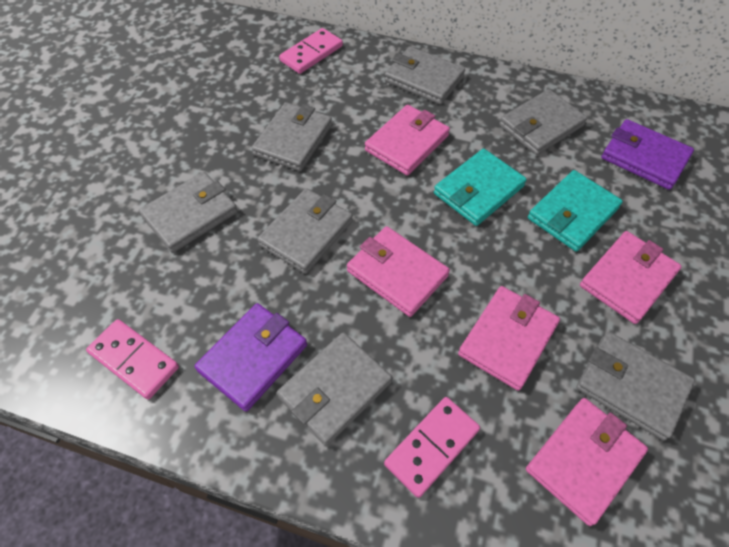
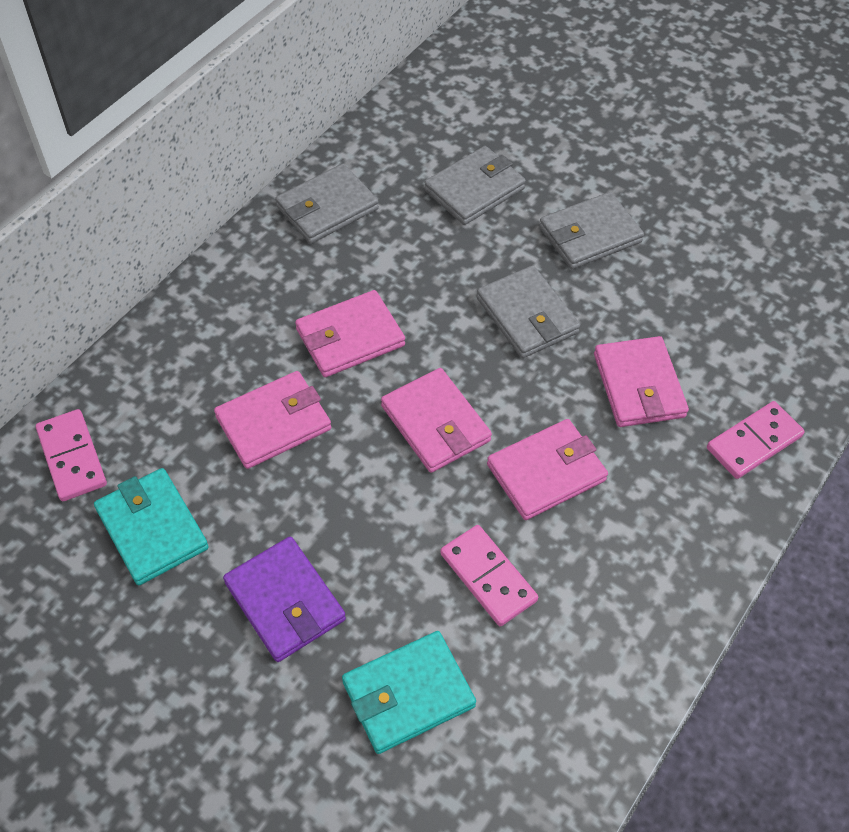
grey wallet: [139,172,238,253] [252,102,332,171] [257,188,353,274] [277,332,392,446] [385,46,465,105] [499,89,587,155] [576,332,695,441] = 7 -> [275,164,379,244] [424,146,526,225] [476,265,580,358] [539,192,644,269] = 4
purple wallet: [194,303,307,412] [601,119,694,190] = 2 -> [223,536,346,662] = 1

